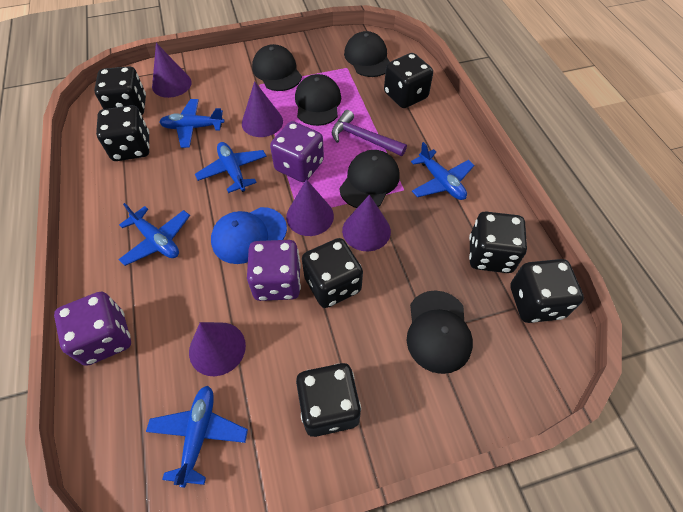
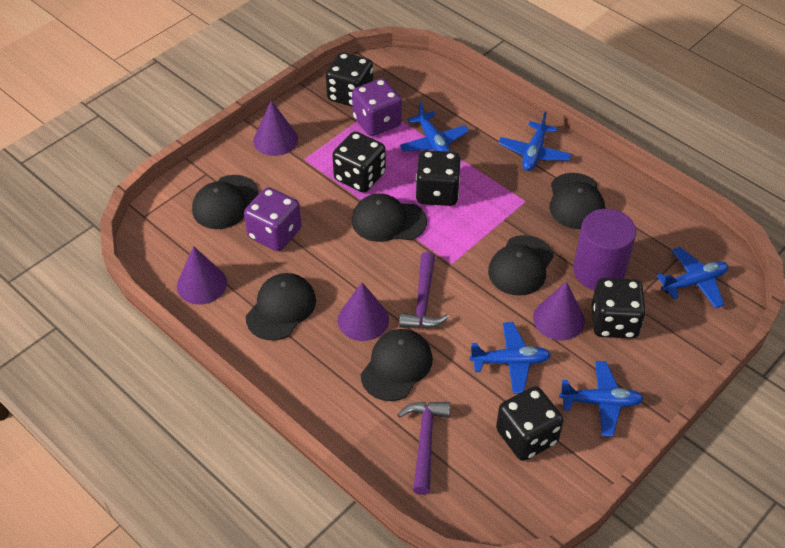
black cap: [252,44,302,91] [295,74,341,126] [339,150,399,208] [344,31,390,77] [407,290,473,374] = 5 -> [192,175,258,229] [246,273,316,341] [352,193,427,242] [361,329,433,401] [488,235,554,296] [550,173,605,229] = 6
black dice: [94,66,146,115] [96,105,150,161] [296,363,361,437] [302,238,363,308] [384,53,433,108] [469,212,527,273] [510,259,584,323] = 7 -> [326,52,373,106] [333,131,386,193] [416,150,461,206] [496,386,564,461] [592,278,646,339] = 5
blue cap: [211,207,287,264] = 1 -> none = 0
purple cone: [152,43,192,98] [189,322,246,376] [242,81,283,137] [286,179,334,236] [342,195,391,251] = 5 -> [177,246,227,305] [253,100,298,156] [338,282,389,341] [533,282,585,340] = 4
purple cylinder: none = 0 -> [573,209,636,290] = 1
purple dice: [54,292,131,366] [247,240,301,301] [270,121,324,182] = 3 -> [244,187,302,251] [352,78,402,136] = 2
purple hammer: [332,110,407,156] = 1 -> [397,402,450,495] [399,252,449,329] = 2

